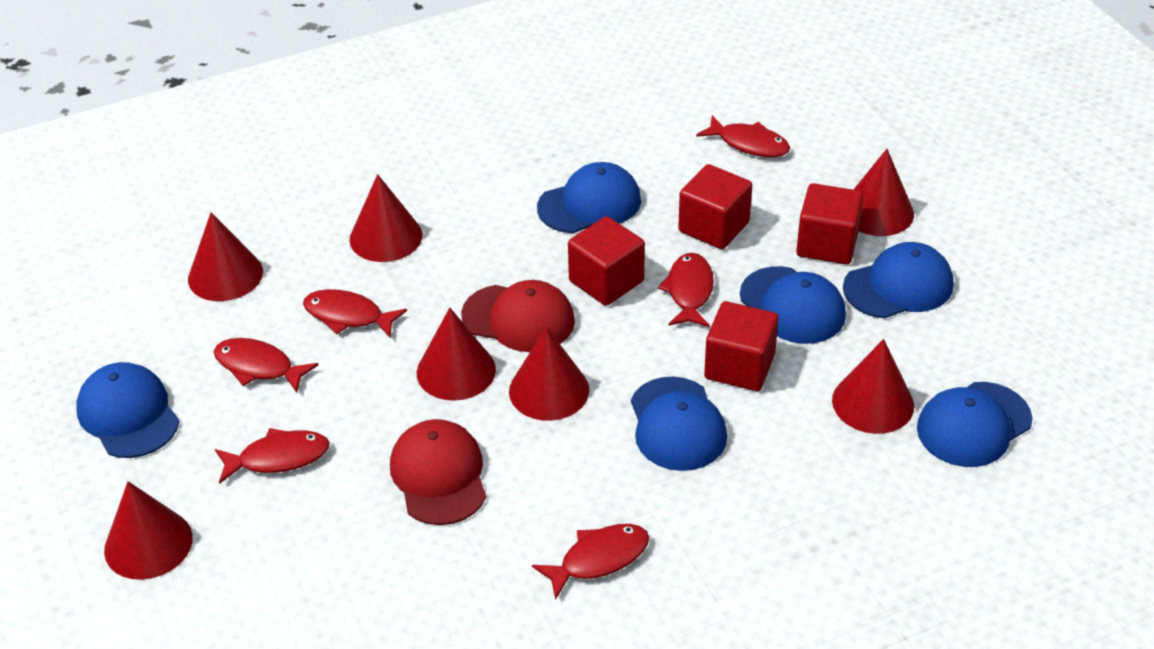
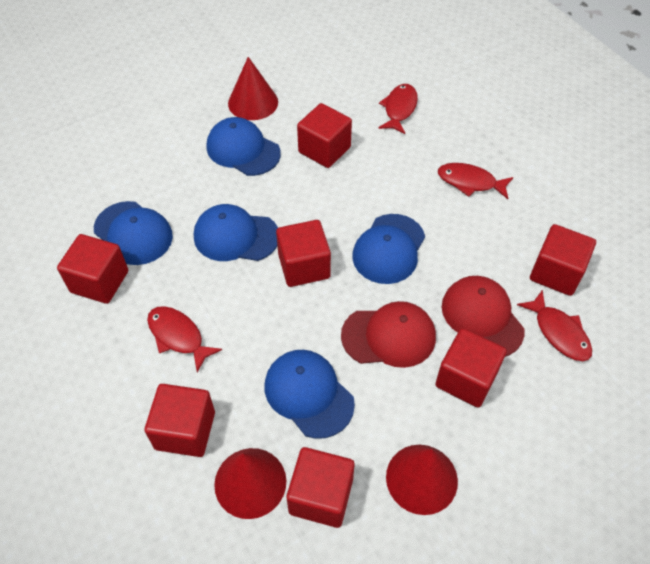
blue cap: [76,362,180,458] [537,162,641,233] [631,376,727,471] [740,266,846,344] [843,242,953,318] [917,382,1033,467] = 6 -> [94,201,173,265] [194,204,278,261] [207,117,281,176] [265,350,355,439] [352,214,425,284] = 5
red cone: [104,481,193,580] [188,212,263,301] [350,174,422,262] [417,308,496,401] [509,327,589,421] [832,339,914,434] [853,149,914,236] = 7 -> [214,448,286,519] [228,57,278,120] [386,445,458,515] = 3
red cube: [568,216,645,306] [678,164,752,249] [704,301,779,391] [796,183,864,265] = 4 -> [57,234,128,304] [144,384,215,457] [276,220,331,287] [287,447,355,528] [297,103,352,168] [435,328,507,407] [530,224,596,296] = 7
red fish: [214,338,319,393] [215,428,330,484] [303,289,407,337] [532,524,649,600] [658,253,714,327] [696,115,790,157] = 6 -> [147,306,222,372] [378,84,418,134] [438,163,513,199] [517,290,592,361] = 4

